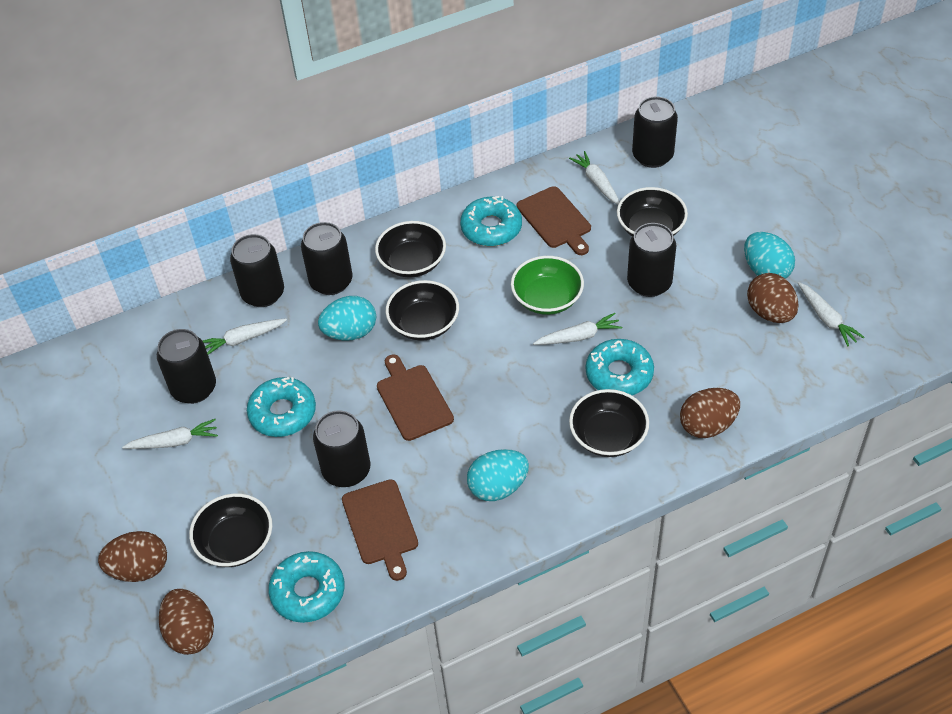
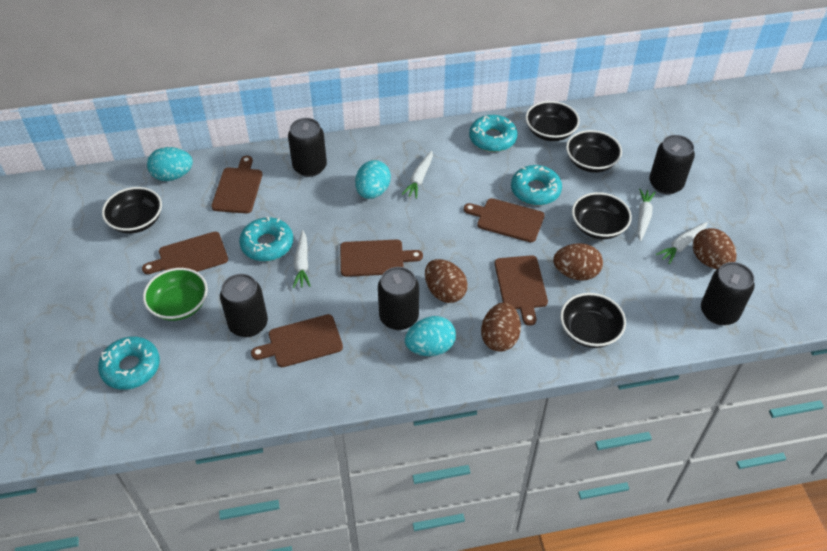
black can: [157,329,216,404] [230,234,284,307] [301,222,353,295] [313,410,370,487] [627,223,676,297] [632,96,678,168] = 6 -> [220,274,268,337] [288,118,327,177] [378,267,419,330] [649,135,695,194] [701,262,755,325] = 5
brown cutting board: [342,479,418,581] [377,355,454,441] [517,186,591,255] = 3 -> [142,232,228,274] [211,156,262,213] [251,314,343,367] [340,239,423,277] [464,198,545,242] [495,255,548,326] = 6
white carrot: [122,419,218,449] [203,319,287,355] [533,313,622,345] [569,151,620,204] [798,282,865,347] = 5 -> [293,230,311,288] [401,151,433,199] [637,189,656,241] [656,222,708,264] = 4

